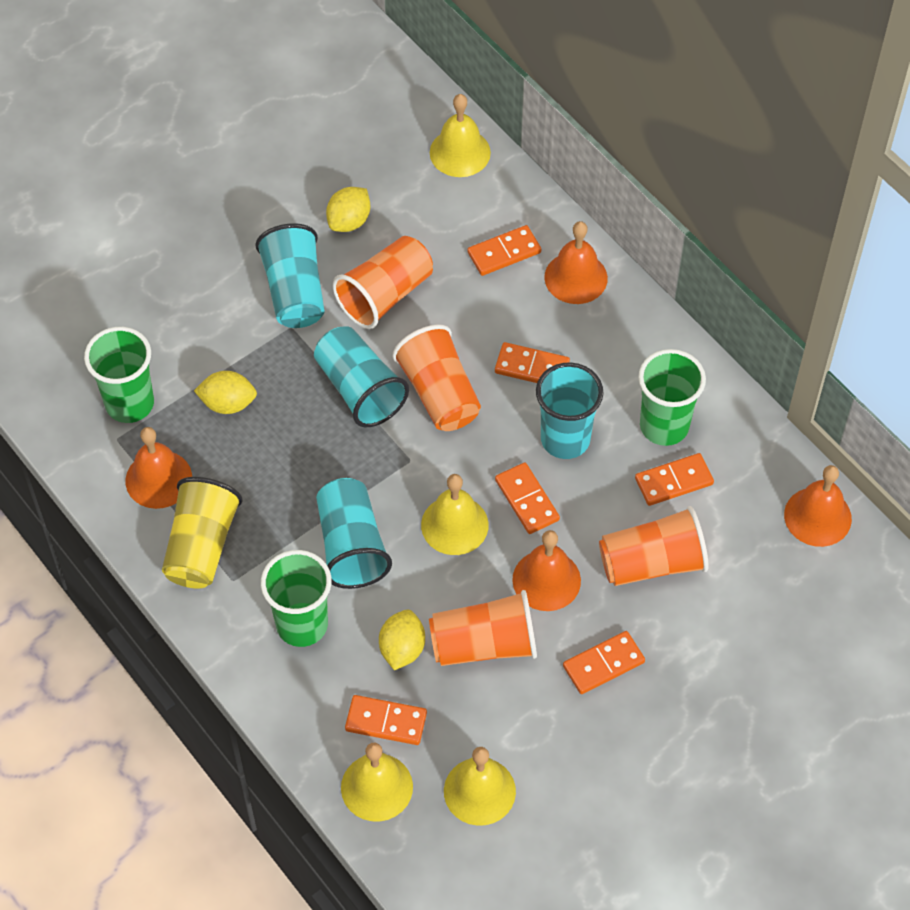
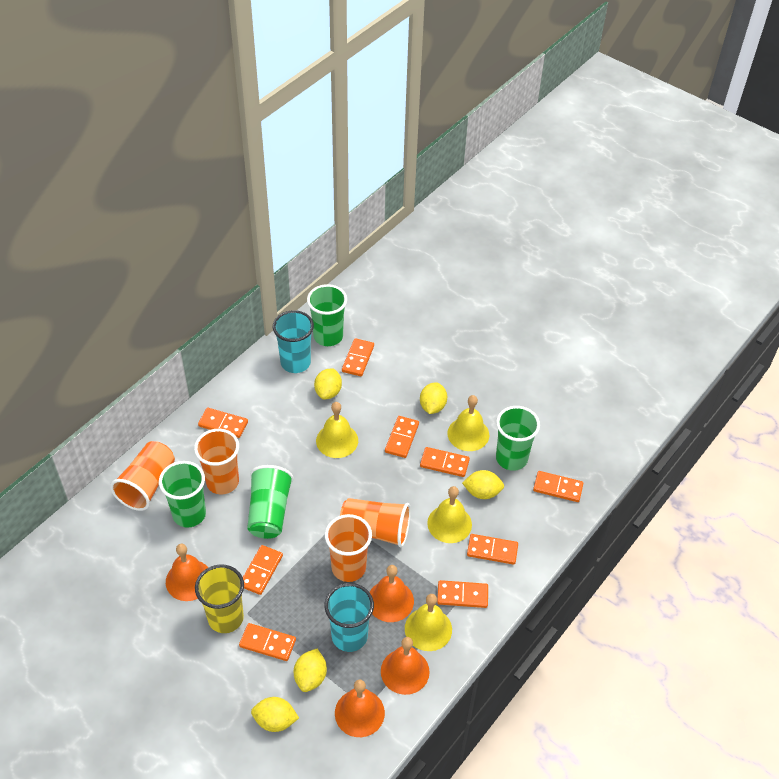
green cup: [84,327,154,423] [261,550,332,647] [638,349,706,446] = 3 -> [159,461,206,528] [247,465,294,539] [307,284,347,346] [496,406,540,471] = 4
orange domino: [345,695,427,745] [467,225,541,276] [495,342,570,383] [495,462,560,534] [563,631,645,694] [635,453,714,506] = 6 -> [198,408,248,438] [239,623,296,661] [243,545,283,595] [342,338,374,376] [385,416,419,458] [420,447,470,477] [437,580,488,608] [467,534,518,565] [533,471,584,502] = 9
turquoise cup: [255,223,324,328] [314,326,409,427] [316,478,392,589] [536,363,604,459] = 4 -> [273,310,314,373] [324,583,374,652] = 2
yellow lemon: [194,371,257,414] [326,187,370,232] [379,610,425,670] = 3 -> [251,697,299,732] [294,649,327,692] [314,368,342,399] [420,382,447,414] [462,470,504,499] = 5

